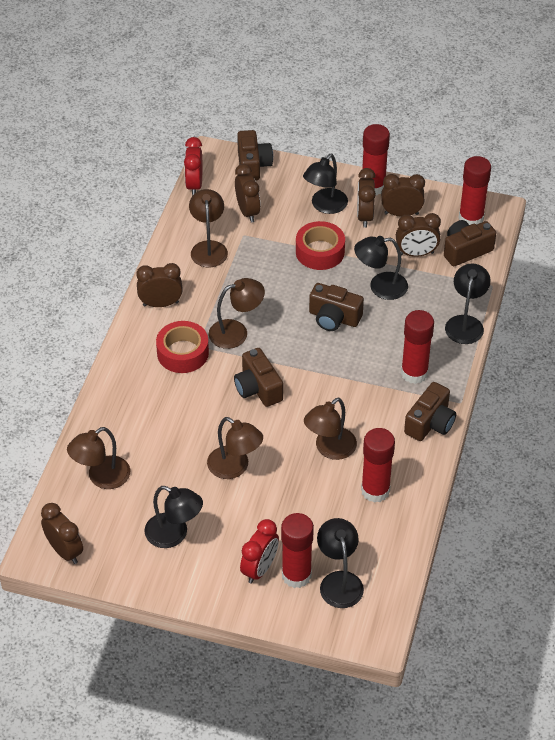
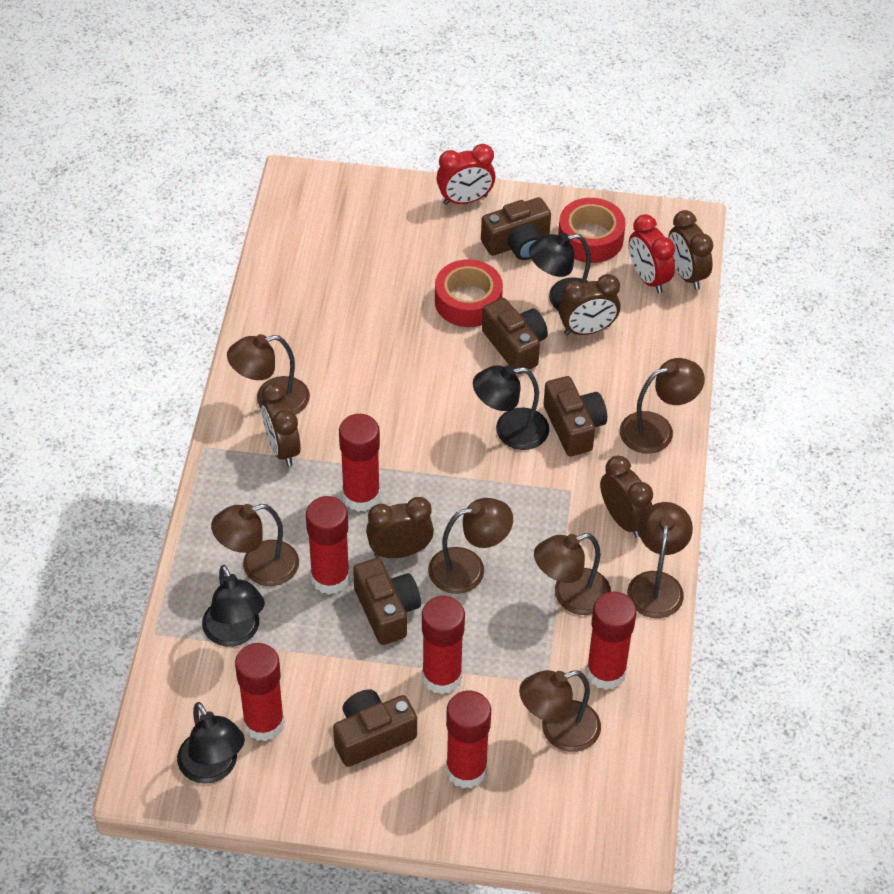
black lamp: [144,486,203,548] [303,154,348,214] [317,518,364,608] [354,236,408,300] [445,263,491,344] = 5 -> [177,702,245,784] [202,565,265,647] [473,365,549,450] [529,232,591,310] = 4
brown clock: [41,503,83,564] [136,263,183,307] [235,164,261,222] [357,168,376,228] [381,174,425,216] [396,213,441,257] = 6 -> [261,383,301,466] [366,497,434,558] [558,274,620,335] [600,456,653,538] [668,210,713,290] = 5
brown lamp: [67,427,130,489] [189,189,228,267] [207,417,263,479] [209,278,265,349] [304,397,357,460] = 5 -> [211,504,299,586] [227,334,310,415] [428,498,513,594] [519,670,601,752] [534,533,611,615] [620,358,705,454] [627,502,693,618] = 7
red glue stick: [281,513,314,588] [361,428,395,503] [362,124,390,195] [401,310,434,384] [459,156,491,225] = 5 -> [235,643,285,741] [306,496,350,595] [339,414,380,512] [422,596,465,694] [446,690,491,788] [586,592,636,690] = 6

